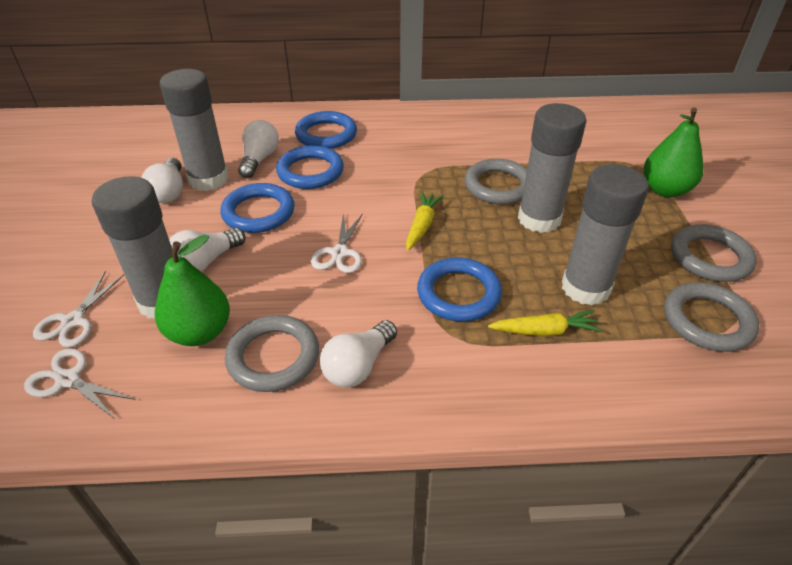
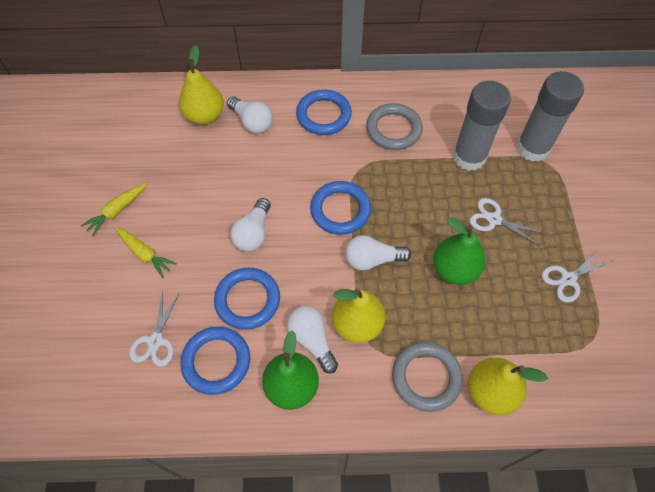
grey glue stick: [92,176,173,318] [160,69,229,191] [518,103,586,233] [562,164,649,305] = 4 -> [453,81,511,171] [516,71,584,162] = 2
grey ring: [225,315,319,392] [465,159,527,204] [664,282,759,352] [671,224,757,282] = 4 -> [366,103,423,150] [392,342,463,412] = 2
yellow pear: none = 0 -> [179,45,224,124] [332,288,385,343] [468,358,548,415] = 3

